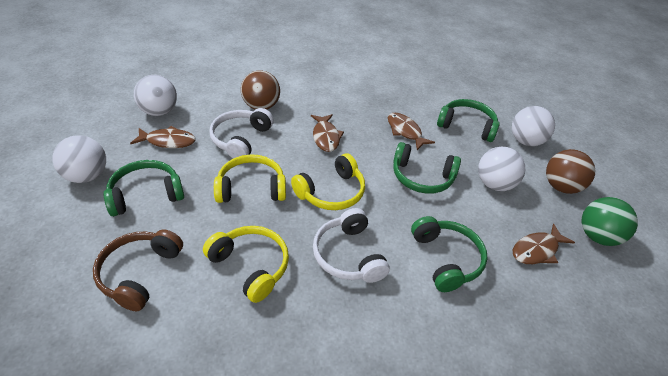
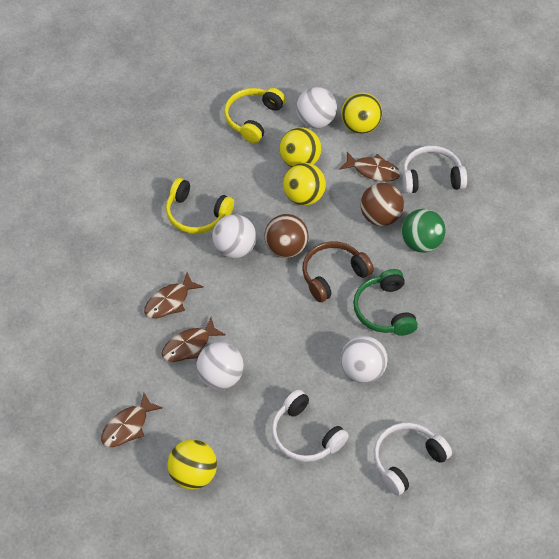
green headphones: [103,160,184,216] [393,142,461,194] [411,216,488,292] [437,99,500,142] = 4 -> [353,269,418,336] = 1
white headphones: [209,108,274,159] [313,208,390,283] = 2 -> [271,390,349,462] [374,423,452,496] [402,146,467,193] = 3
yellow ball: none = 0 -> [167,439,217,490] [280,127,321,167] [283,163,326,206] [341,93,382,134] = 4
yellow headphones: [203,226,289,303] [214,154,286,203] [291,153,365,210] = 3 -> [166,178,234,234] [224,88,286,143] = 2

